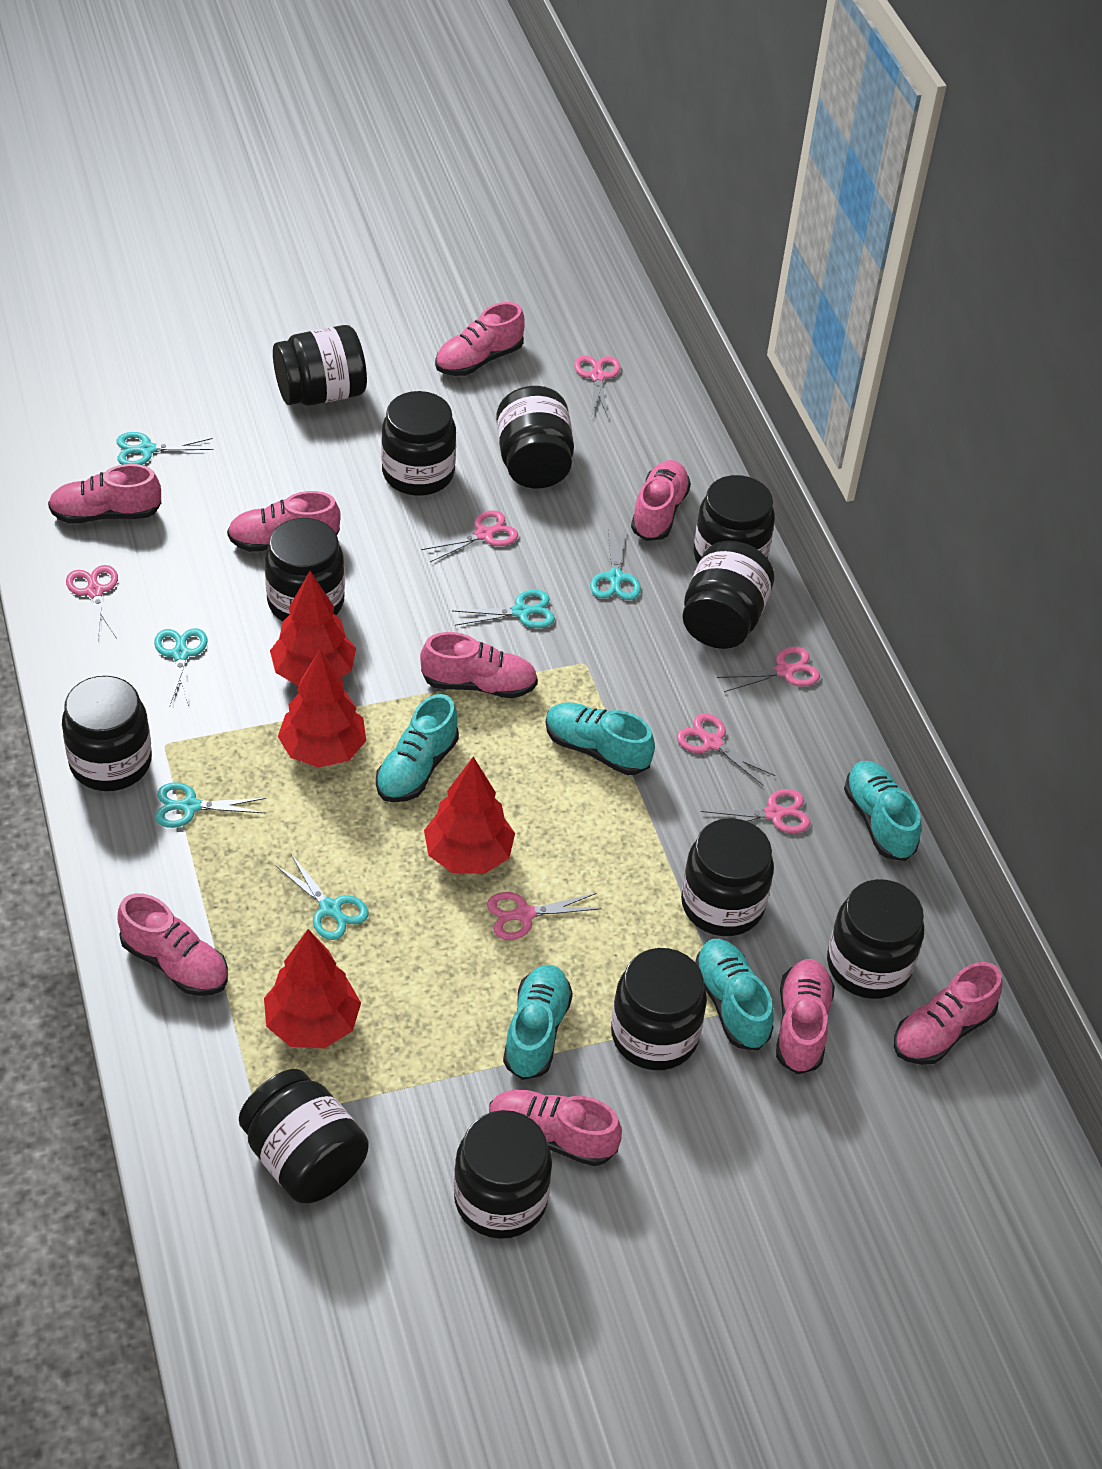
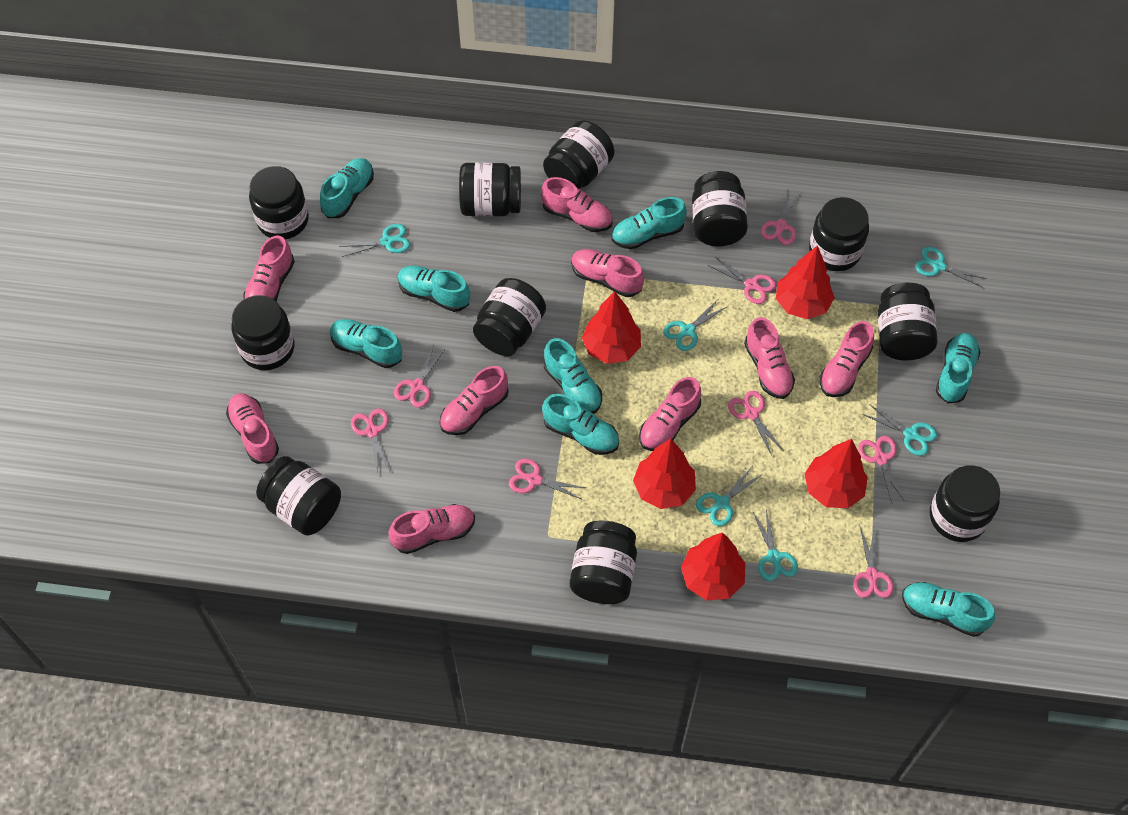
black jar: [62,676,152,791] [239,1069,369,1203] [265,518,345,621] [273,325,367,406] [381,391,456,496] [454,1110,552,1239] [496,386,574,489] [611,948,707,1070] [681,818,774,936] [682,541,774,649] [694,475,775,564] [827,879,924,999] = 12 -> [232,295,295,370] [249,166,309,239] [256,456,341,536] [459,163,521,217] [473,278,546,356] [543,120,614,189] [570,520,637,604] [692,171,748,246] [809,197,869,271] [878,283,937,361] [930,465,1000,542] = 11
pink scissors: [66,565,118,639] [421,510,518,562] [487,892,602,940] [574,355,621,417] [676,713,775,786] [701,789,811,833] [717,647,820,692] = 7 -> [351,409,391,476] [394,345,446,408] [509,459,586,499] [709,257,776,304] [728,391,783,455] [761,191,798,245] [853,527,894,598] [858,436,905,502] = 8
red tree: [264,929,361,1049] [270,571,356,686] [278,649,366,768] [424,757,515,874] = 4 -> [582,291,641,364] [633,439,696,509] [681,532,745,600] [776,246,835,319] [805,439,868,508] = 5
turquoise shoe: [376,694,459,802] [503,965,573,1080] [546,702,655,775] [695,939,774,1051] [844,761,921,861] = 5 -> [320,158,374,218] [330,319,402,368] [398,266,470,312] [542,394,619,455] [544,338,602,414] [612,197,687,249] [902,582,995,637] [936,333,981,404] = 8

